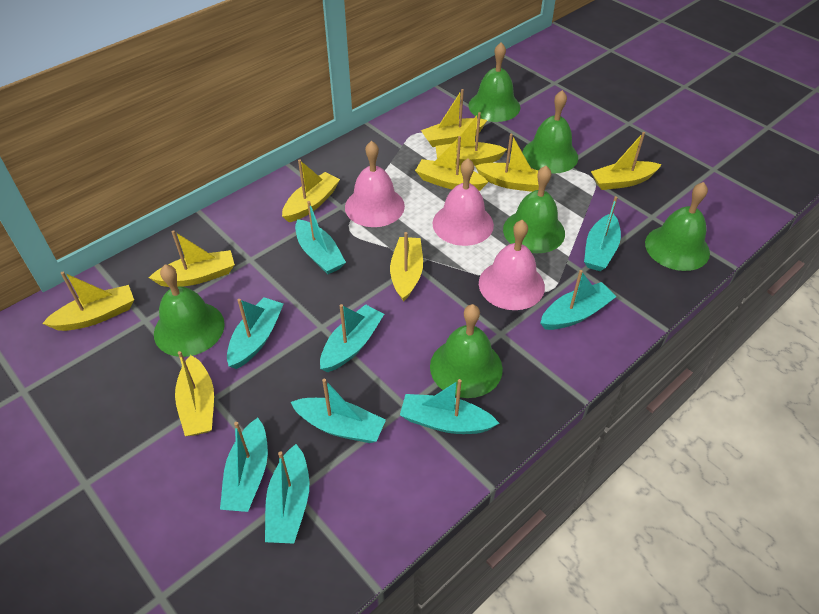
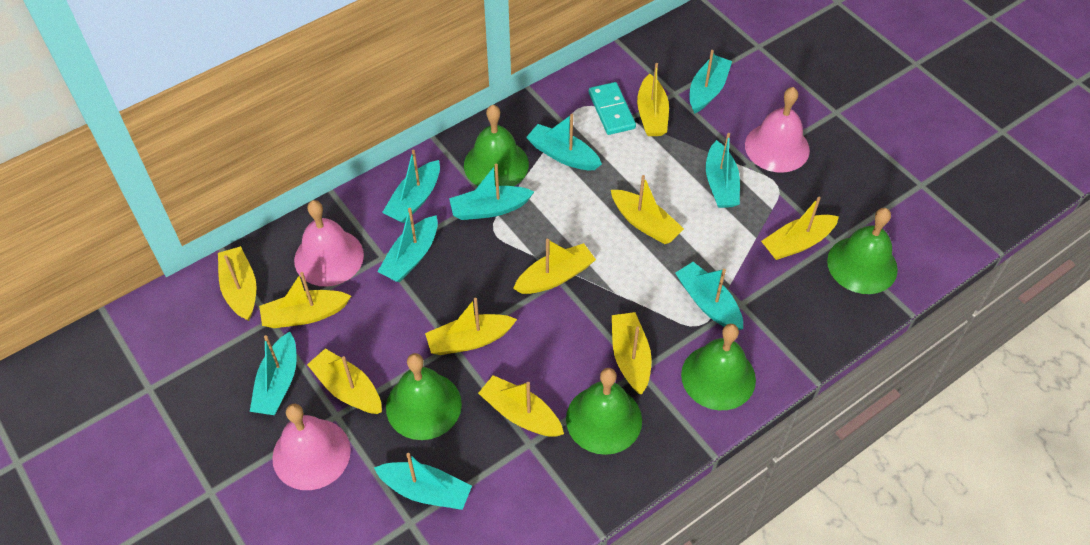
green bell: [154,264,225,357] [430,304,503,398] [468,42,520,122] [503,166,565,253] [522,90,578,174] [645,182,710,271] = 6 -> [386,353,462,440] [464,105,529,186] [566,368,642,455] [681,324,756,410] [827,208,898,294] = 5
turquoise domino: none = 0 -> [589,82,636,135] = 1

